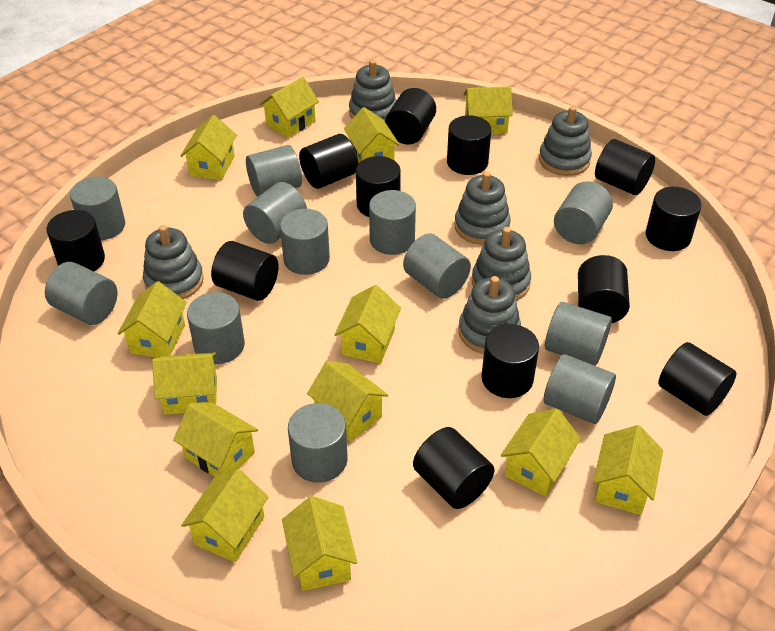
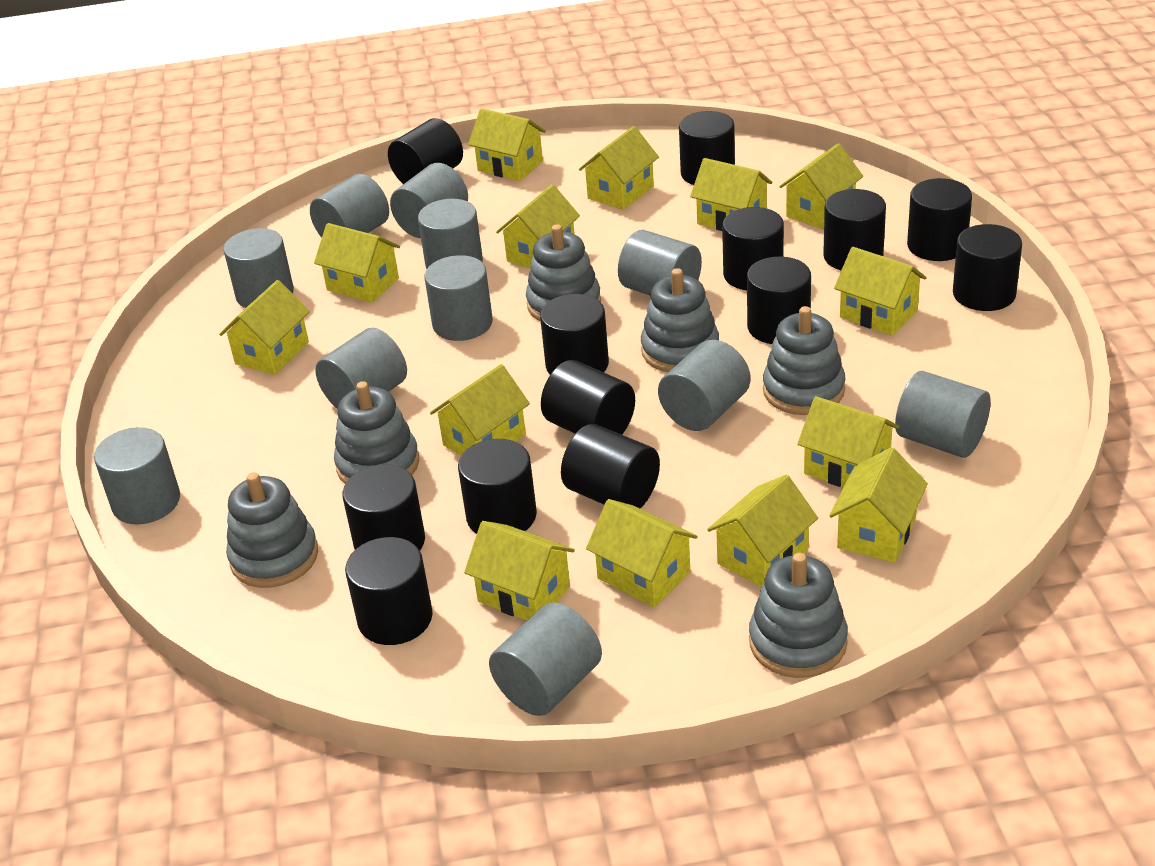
black cylinder: [47,210,105,271] [211,241,279,301] [299,134,358,189] [356,156,401,217] [385,88,436,144] [413,427,494,509] [447,115,491,175] [481,324,539,398] [578,255,630,323] [595,139,655,195] [646,187,702,251] [658,342,736,416] = 12 -> [342,465,425,550] [345,537,433,645] [388,118,463,184] [458,439,537,534] [540,294,609,375] [541,360,635,435] [561,424,660,508] [679,111,735,185] [722,207,784,290] [747,257,811,344] [823,189,886,270] [907,178,972,261] [953,224,1022,311] = 13
grey cylinder: [45,262,118,325] [70,177,125,240] [187,292,245,364] [243,182,307,244] [246,145,302,197] [280,209,330,275] [288,403,347,483] [369,190,416,255] [403,233,471,299] [543,354,616,424] [545,302,612,366] [554,181,613,244] = 12 -> [94,427,180,524] [224,228,294,308] [310,174,389,238] [315,328,407,409] [390,163,468,238] [418,199,483,269] [424,255,493,341] [489,602,602,716] [618,230,702,296] [658,340,751,431] [895,371,991,458] = 11
yellow house: [118,281,187,357] [152,352,217,414] [173,402,258,477] [180,115,237,180] [181,469,268,562] [259,77,319,138] [282,496,357,591] [307,361,388,442] [335,285,401,364] [344,107,400,164] [463,86,513,134] [501,409,581,497] [593,425,663,515] = 13 -> [219,280,310,375] [314,223,400,303] [430,364,530,456] [464,521,575,621] [468,108,546,181] [496,184,580,269] [579,126,659,210] [586,499,698,607] [690,158,772,231] [707,475,818,588] [779,143,863,230] [797,396,899,487] [829,447,928,563] [834,247,927,336] = 14

